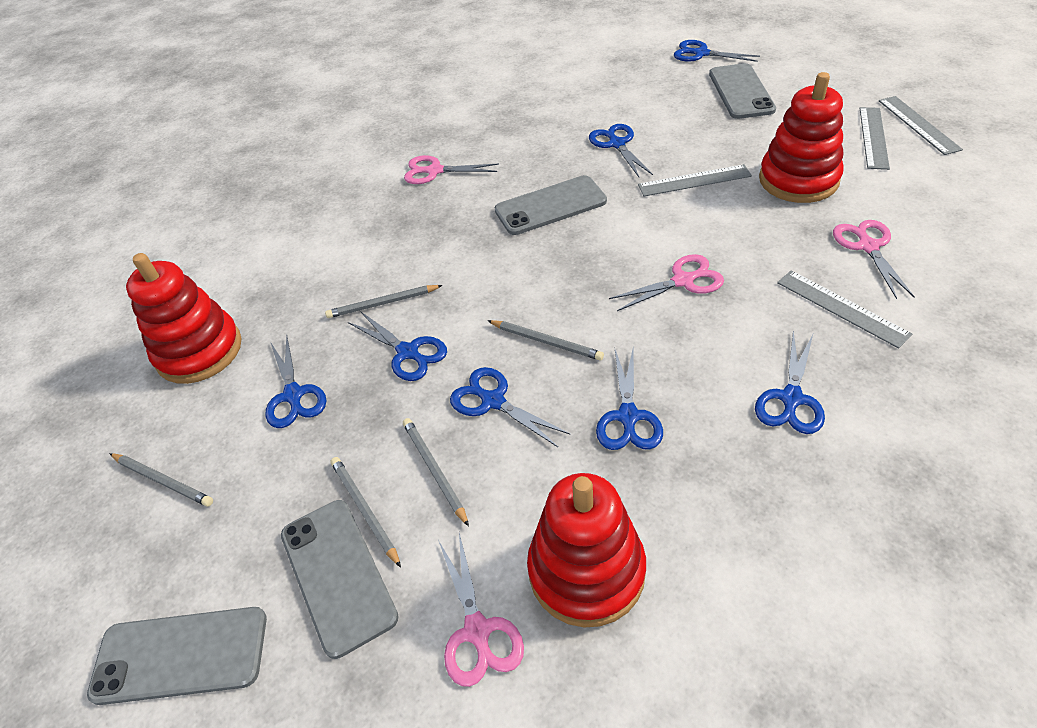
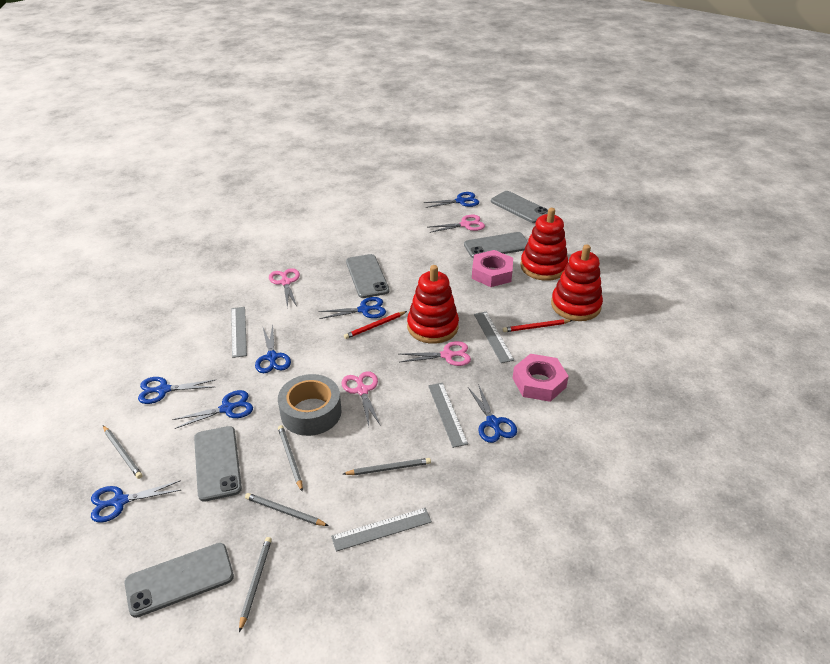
grey phone: [87,607,267,705] [281,500,399,659] [495,175,607,235] [709,63,776,119] = 4 -> [125,543,234,618] [194,426,242,502] [346,254,390,298] [464,232,528,259] [491,191,548,223] = 5
grey tape: none = 0 -> [278,374,342,436] = 1
pink nut: none = 0 -> [472,250,513,287] [513,354,569,402] = 2
red pencil: none = 0 -> [344,311,407,339] [503,319,573,332] = 2

